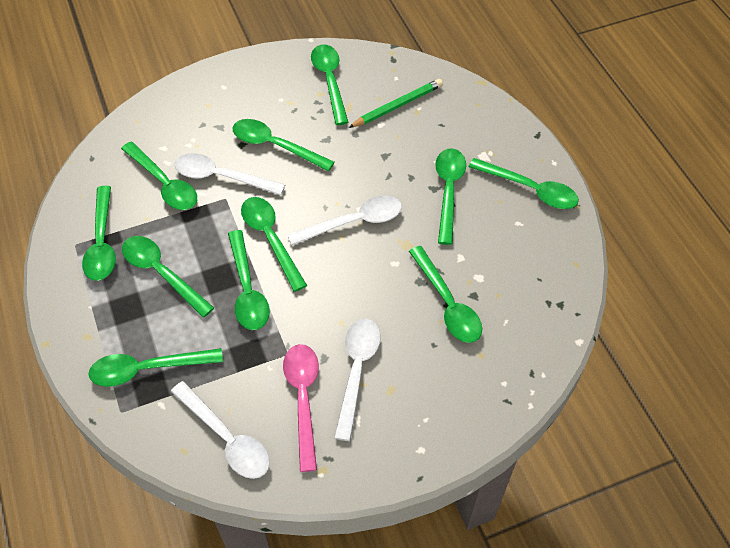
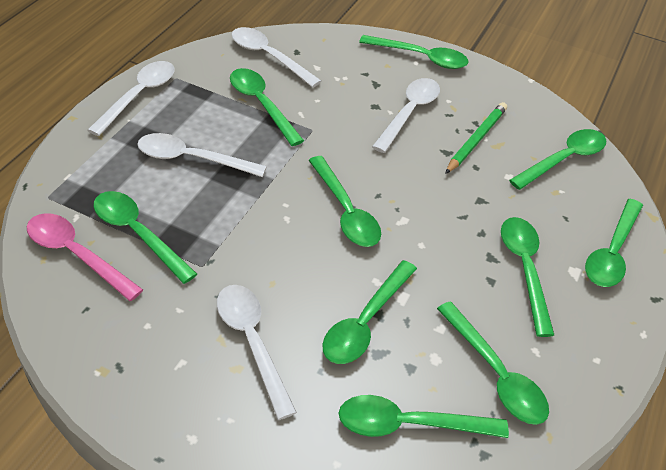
green spoon: [82,186,116,281] [88,348,223,387] [121,142,197,210] [122,236,214,318] [228,230,270,330] [233,119,335,171] [241,197,307,292] [311,45,349,125] [409,246,482,343] [435,148,466,245] [468,158,579,209] = 11 -> [94,191,197,284] [230,68,304,146] [308,156,381,247] [322,260,417,364] [339,395,509,438] [359,35,469,69] [437,301,549,425] [501,217,554,337] [509,129,606,190] [585,199,643,287] = 10
white spoon: [171,381,270,479] [174,153,285,195] [287,196,402,245] [334,319,381,441] = 4 -> [87,61,175,136] [137,133,267,177] [217,285,297,420] [231,27,321,87] [372,78,440,153] = 5

